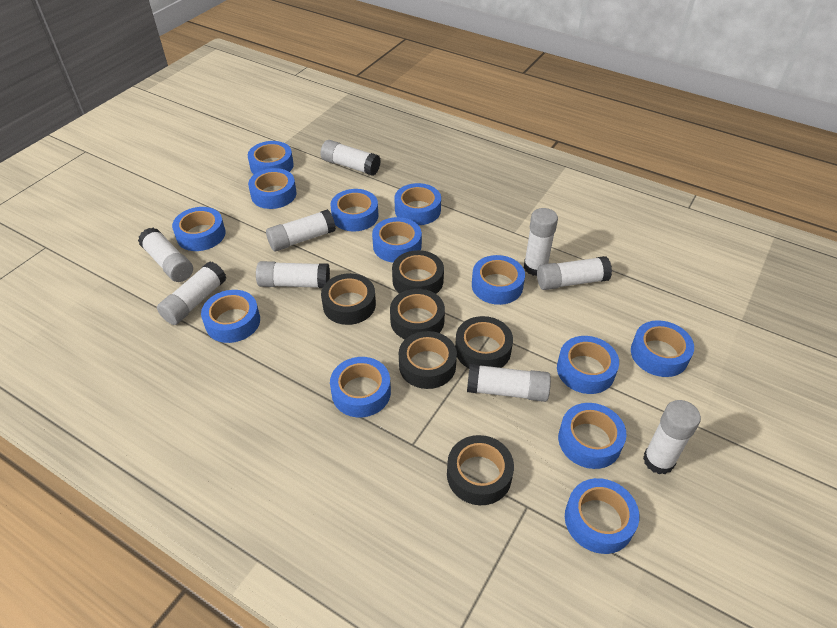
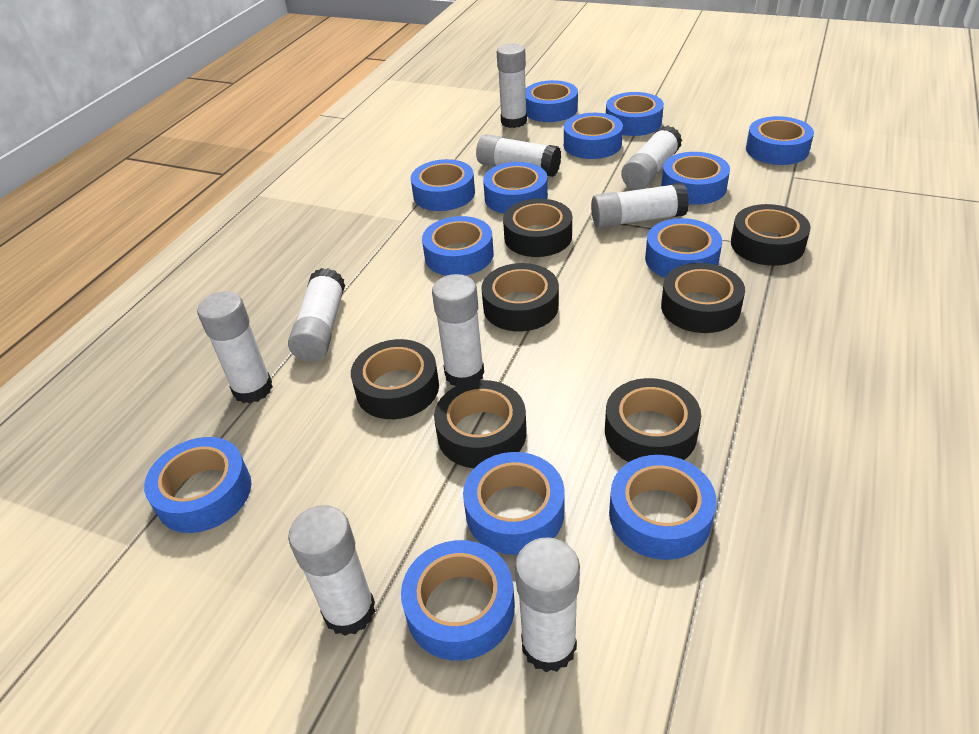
black tape: [321,273,376,325] [390,289,445,339] [392,250,444,294] [399,331,457,389] [447,435,514,505] [455,316,513,368] = 6 -> [351,339,439,419] [434,380,527,468] [481,263,559,332] [503,199,572,257] [605,378,701,462] [661,263,745,333] [731,204,811,266] = 7

